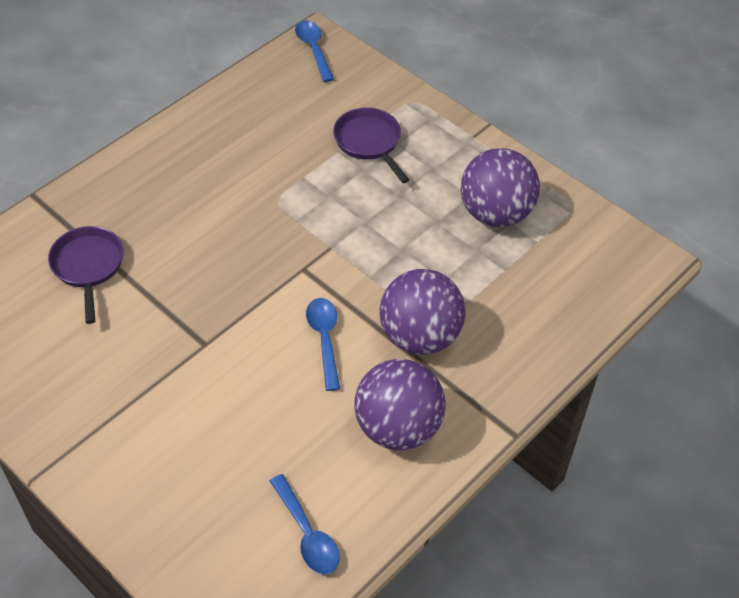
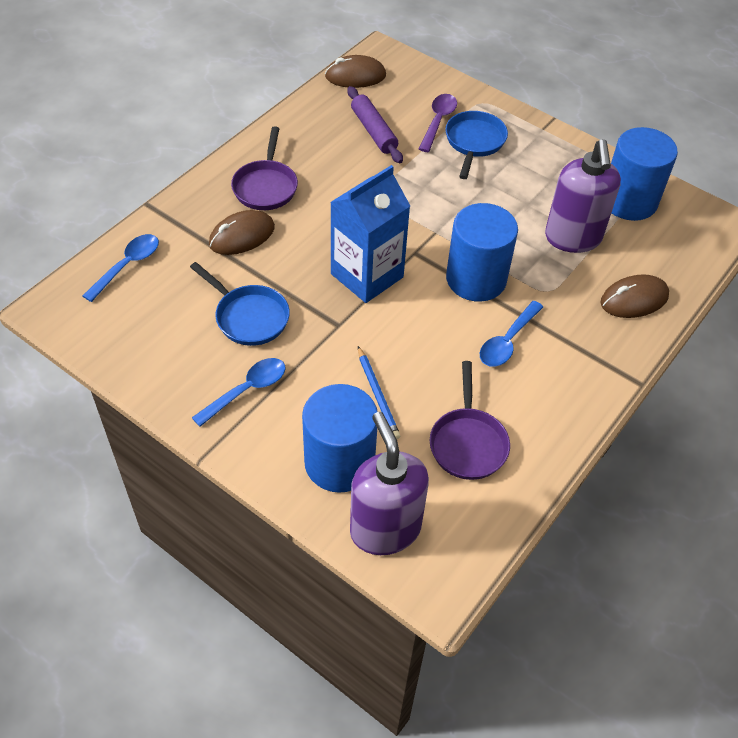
blue carton: none = 0 -> [330,165,410,303] = 1
blue cylinder: none = 0 -> [302,384,378,493] [446,203,518,302] [611,127,678,221] = 3
blue pan: none = 0 -> [190,262,290,346] [445,111,508,179] = 2
blue pencil: none = 0 -> [358,346,400,439] = 1
brown mouse: none = 0 -> [209,210,275,255] [325,55,386,88] [601,274,669,318] = 3
purple ball: [354,359,446,450] [379,269,466,355] [461,148,540,227] = 3 -> none = 0
purple rolling pin: none = 0 -> [347,86,403,163] = 1
purple soap dispenser: none = 0 -> [350,412,429,555] [545,139,621,253] = 2
purple spoon: none = 0 -> [419,94,457,152] = 1

